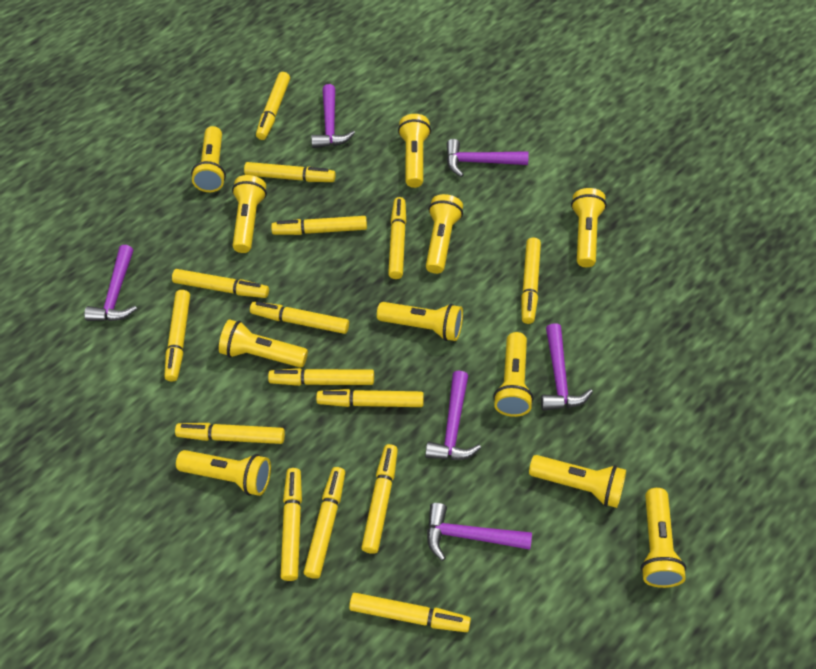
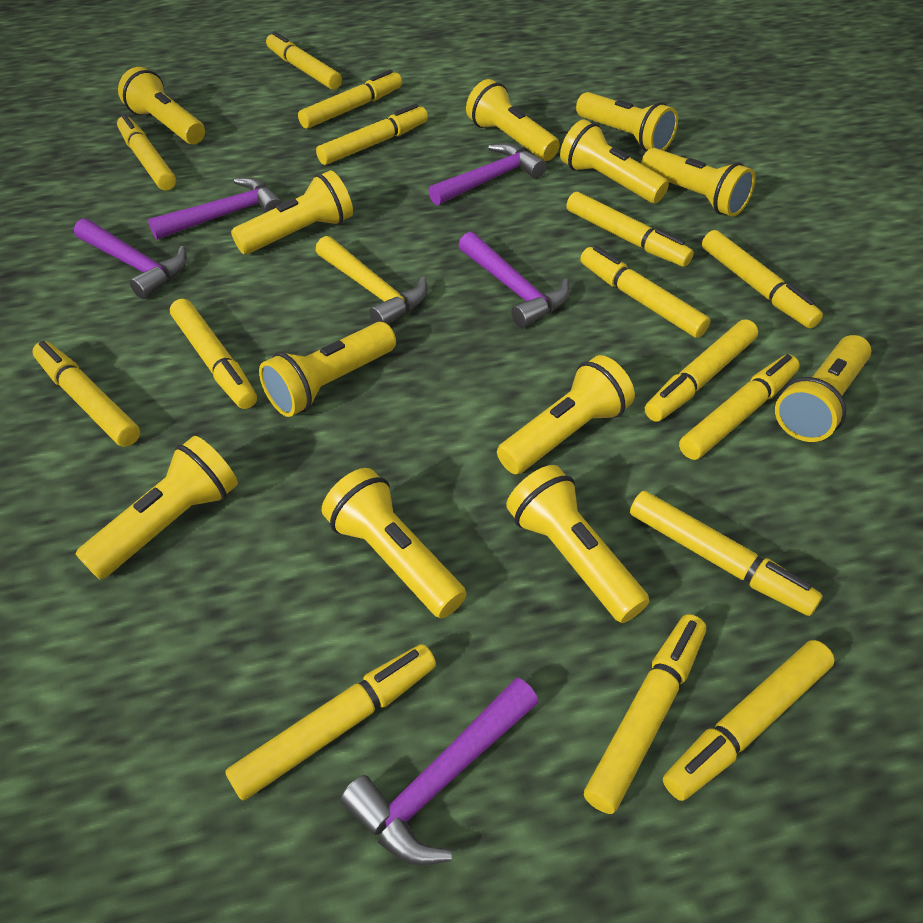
purple hammer: [84,245,137,321] [311,84,355,148] [425,370,481,460] [427,503,532,561] [447,139,529,177] [541,323,593,411] = 6 -> [74,218,187,299] [148,177,283,240] [340,678,539,865] [428,143,546,205] [458,232,570,328] = 5
yellow flashlight: [176,450,271,496] [191,126,226,192] [219,320,308,368] [232,175,267,253] [377,302,463,341] [398,114,431,188] [426,194,463,274] [493,332,533,417] [529,455,626,508] [571,188,607,267] [640,488,686,588] = 11 -> [76,436,238,580] [118,67,205,144] [231,170,353,254] [259,322,396,417] [322,468,466,618] [466,79,560,161] [497,355,635,474] [506,465,649,623] [560,119,669,203] [576,92,678,151] [641,148,756,217] [775,335,871,442] = 12
yellow hammer: none = 0 -> [315,236,427,325] = 1

